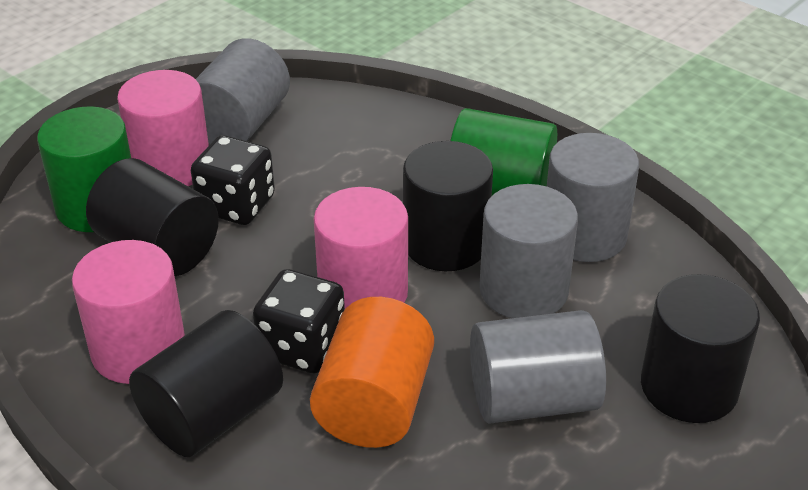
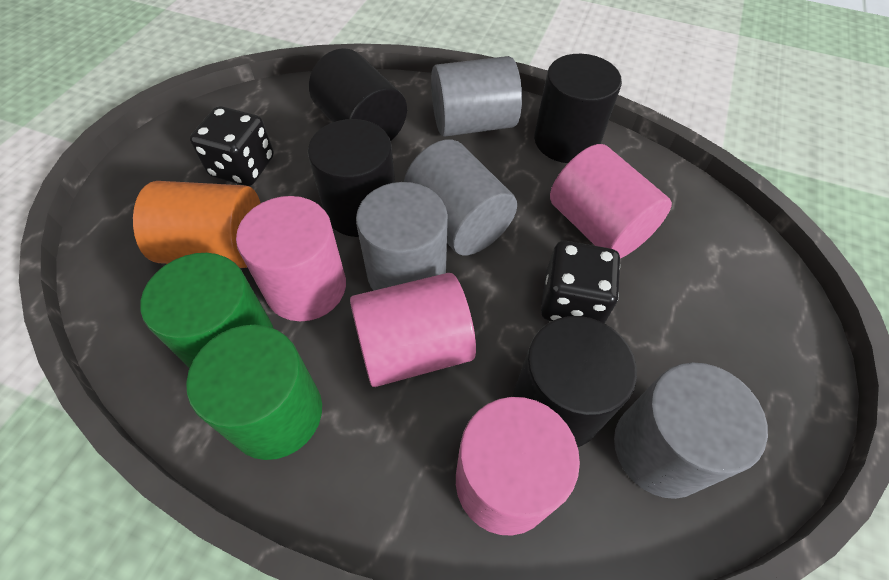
pink cylinder: [72,240,185,384] [117,70,209,186] [314,187,408,308] = 3 -> [236,196,346,321] [350,273,476,387] [456,397,580,536] [550,144,672,258] = 4

